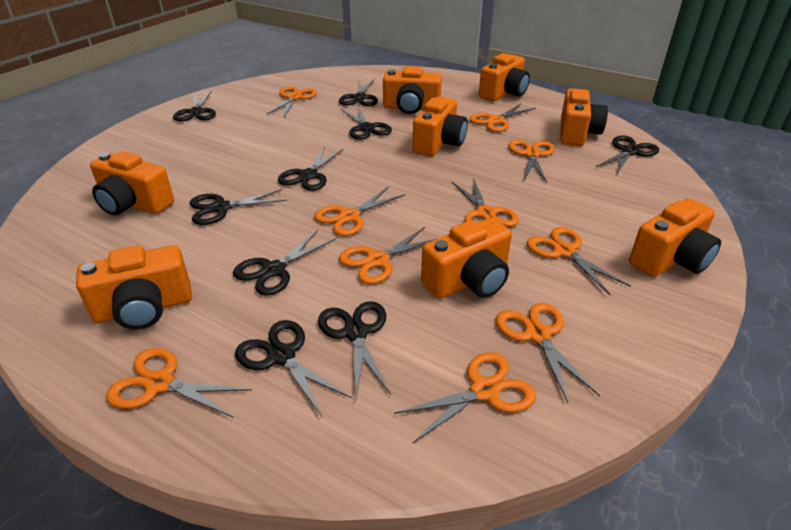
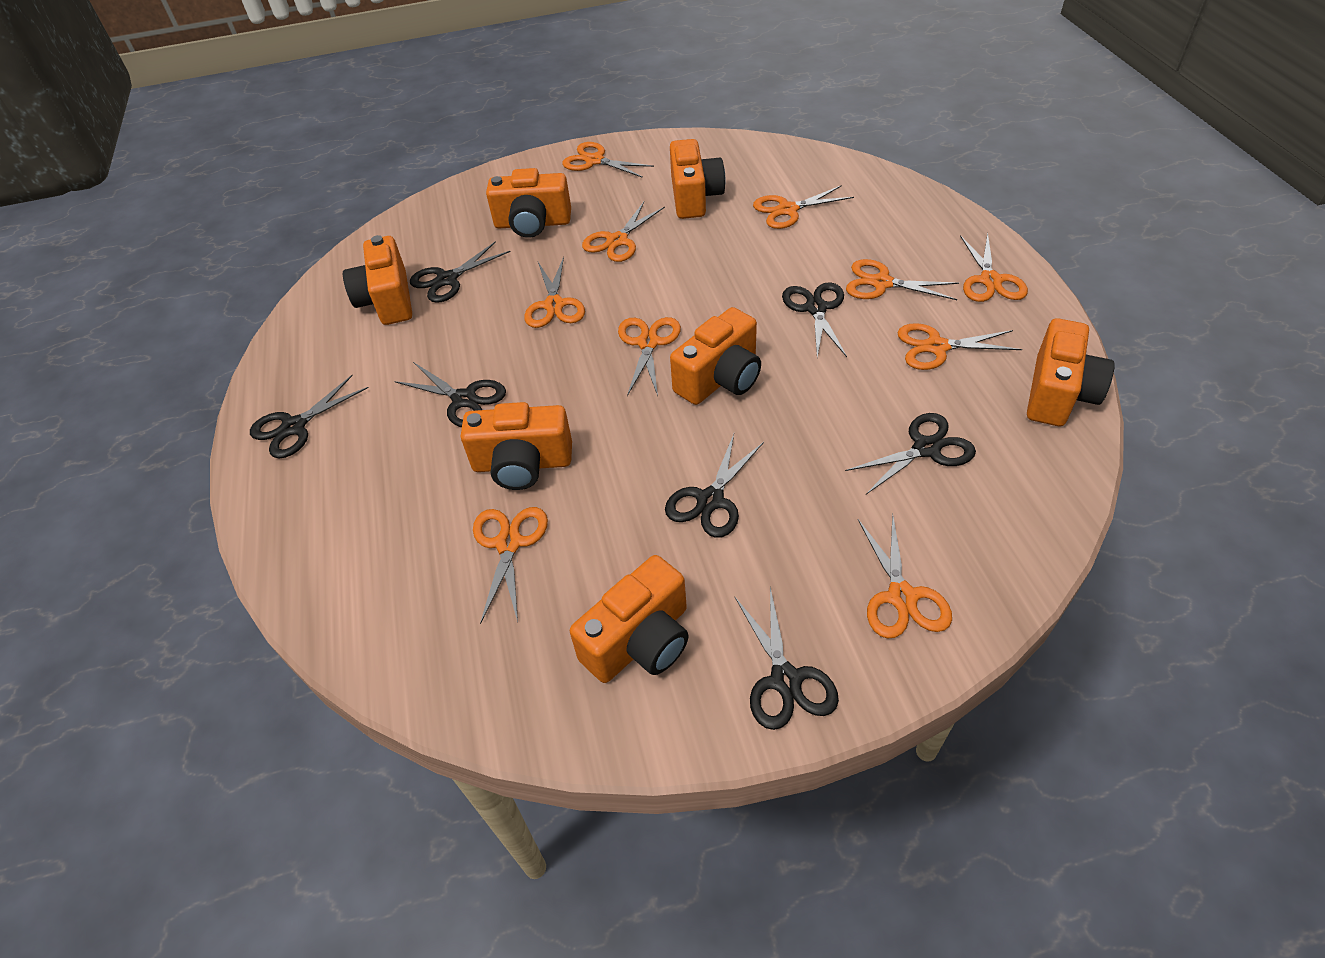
black scissors: [173,91,216,122] [190,189,287,225] [233,230,336,296] [235,320,351,417] [278,146,343,191] [318,301,391,398] [339,79,378,106] [341,106,392,140] [596,135,659,174] = 9 -> [250,375,369,459] [394,362,506,427] [410,241,511,303] [665,434,764,538] [735,587,839,730] [782,282,847,357] [845,413,976,494] = 7
orange camera: [76,245,192,330] [90,151,174,216] [383,66,442,114] [413,97,468,156] [421,218,512,299] [479,53,530,101] [560,88,608,146] [629,198,721,277] = 8 -> [343,235,412,325] [461,402,572,490] [486,168,571,238] [570,555,689,683] [670,139,725,219] [670,307,761,405] [1027,318,1115,426] = 7

